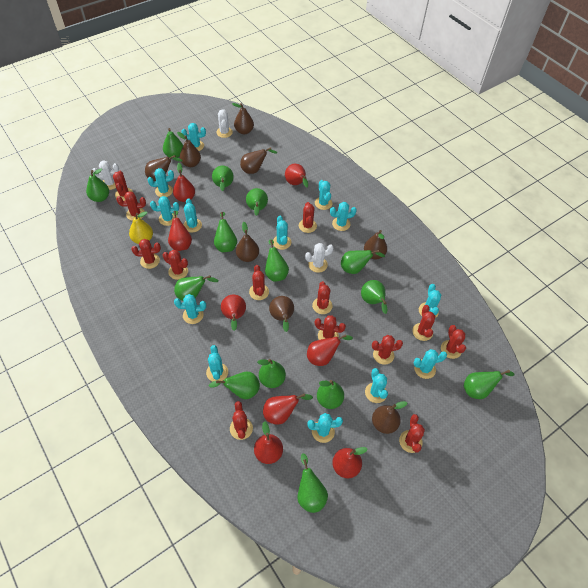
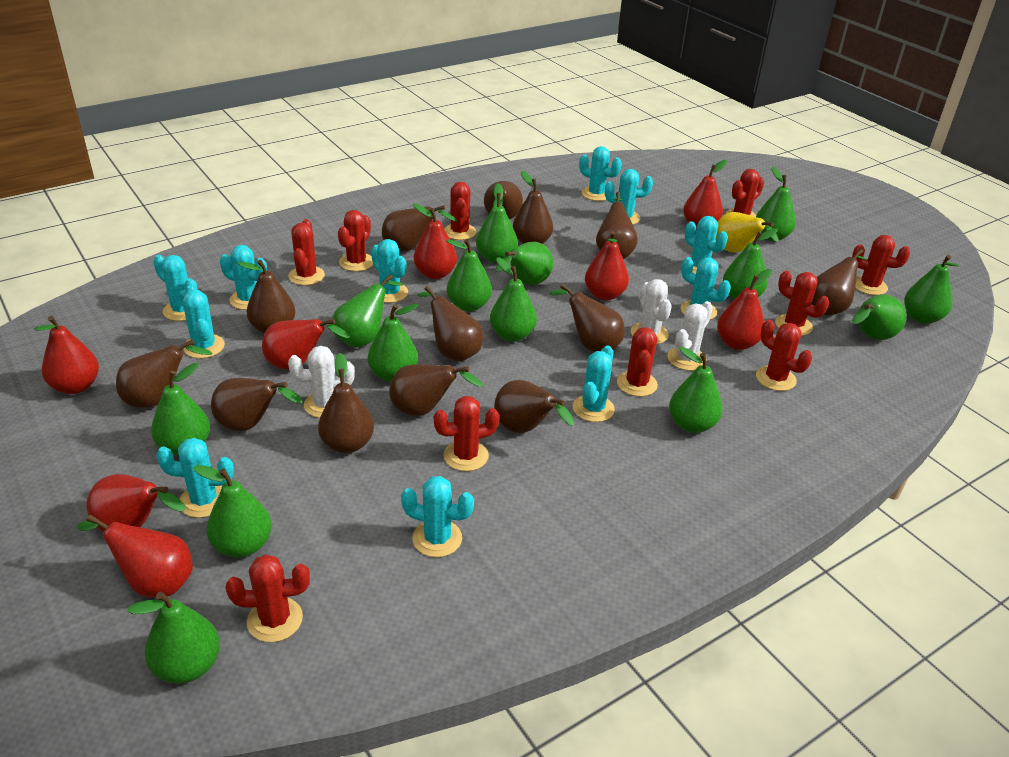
brown pear: [145,155,183,181] [177,132,201,167] [232,103,254,134] [236,222,259,262] [240,147,278,174] [269,296,294,332] [364,230,387,260] [372,401,407,434] = 8 -> [116,339,213,408] [211,378,302,431] [237,260,296,333] [318,353,374,453] [382,205,457,251] [389,364,483,416] [418,286,483,362] [484,181,523,219] [494,380,574,433] [513,171,553,244] [549,284,624,352] [596,192,638,259] [811,249,867,315] = 13
red cactus: [113,171,133,201] [116,191,146,221] [131,239,161,269] [163,250,188,280] [230,401,253,440] [249,265,269,300] [299,202,317,233] [312,281,333,314] [315,315,346,340] [372,335,403,365] [399,414,425,453] [412,305,435,341] [441,325,466,359] = 13 -> [225,555,310,642] [288,219,325,285] [338,210,373,271] [434,396,500,471] [444,182,476,240] [617,327,658,397] [726,169,764,217] [756,320,812,391] [775,271,829,336] [852,235,910,295] = 10
turquoise cactus: [147,168,174,197] [150,196,179,226] [174,294,206,324] [181,123,206,151] [183,198,202,232] [206,345,228,382] [273,216,291,250] [307,413,343,443] [315,180,332,210] [330,202,357,231] [365,368,388,403] [414,349,447,379] [419,284,441,318] = 13 -> [153,255,198,321] [156,438,234,518] [183,285,225,358] [220,245,267,310] [371,239,408,303] [401,476,474,557] [573,345,615,422] [579,146,622,201] [605,169,653,225] [681,257,731,320] [685,216,728,274] = 11

